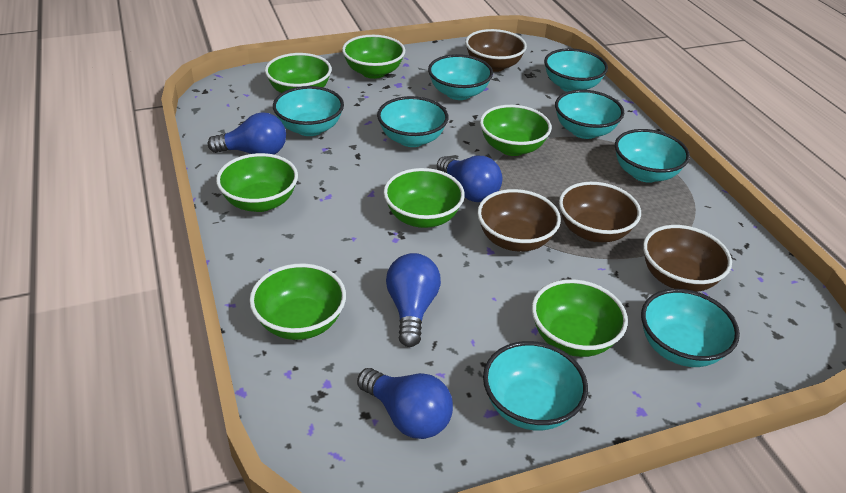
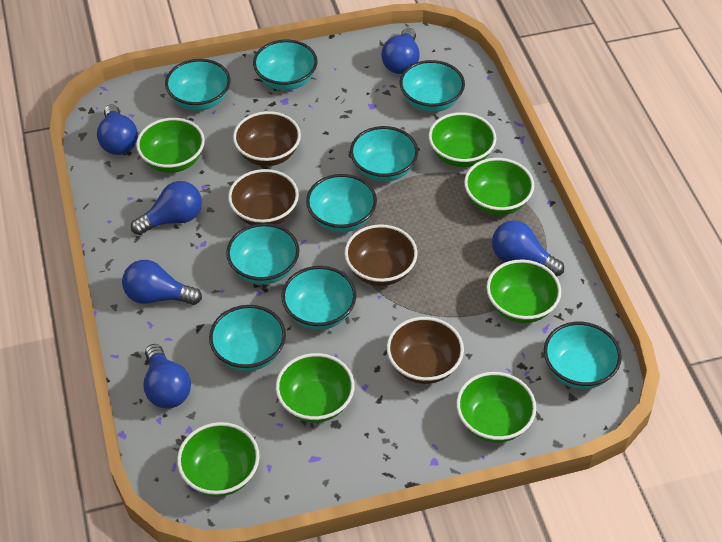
blue light bulb: [208,112,286,155] [357,368,453,439] [386,253,441,347] [437,156,502,202] = 4 -> [97,105,138,155] [122,260,202,305] [131,181,202,235] [144,344,191,409] [381,28,420,74] [492,220,564,277] = 6
turquoise bowl: [273,86,344,136] [377,96,449,147] [428,54,493,100] [483,341,588,430] [544,48,608,92] [555,90,624,139] [615,129,690,183] [641,289,740,367] = 8 -> [165,59,231,111] [209,305,286,371] [226,223,299,285] [253,40,317,90] [282,266,356,330] [306,174,377,232] [350,126,418,182] [400,60,465,112] [544,322,622,389] = 9

